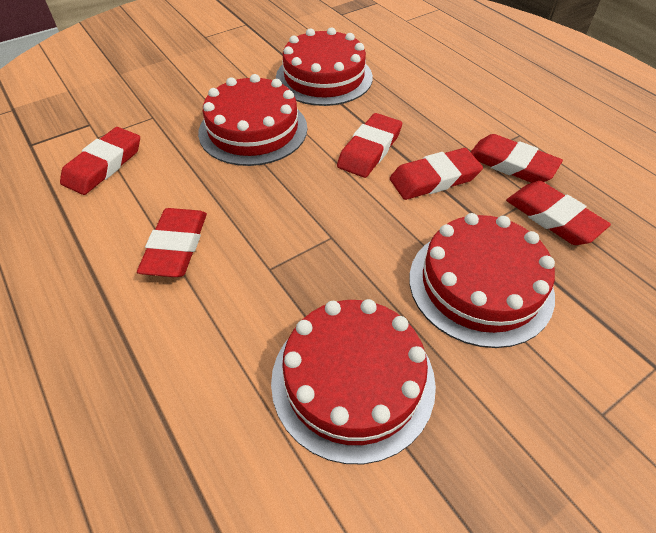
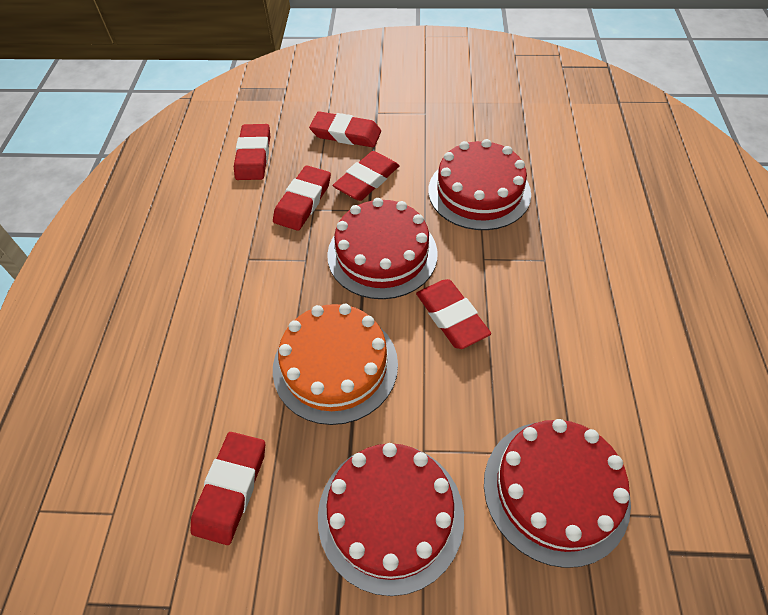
orange cake: none = 0 -> [273,304,398,425] = 1

